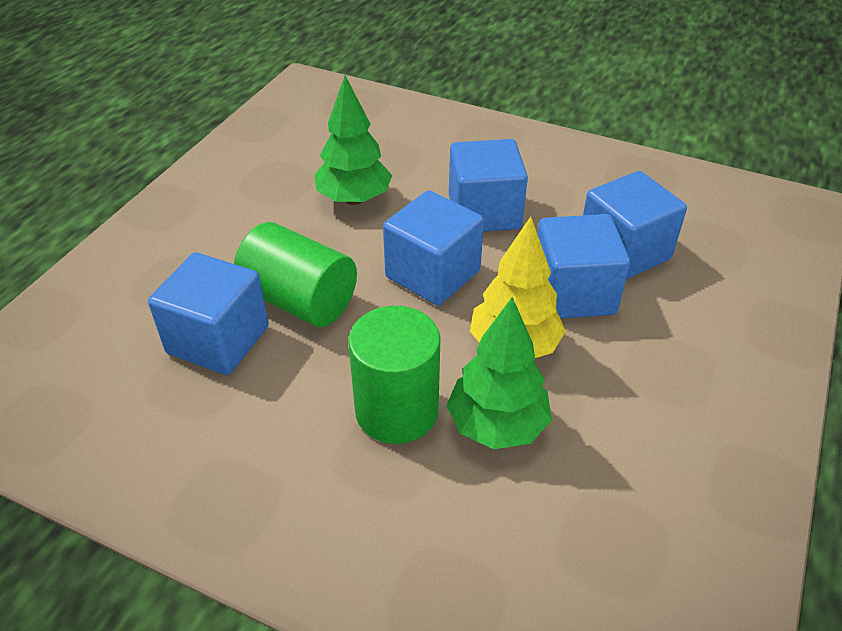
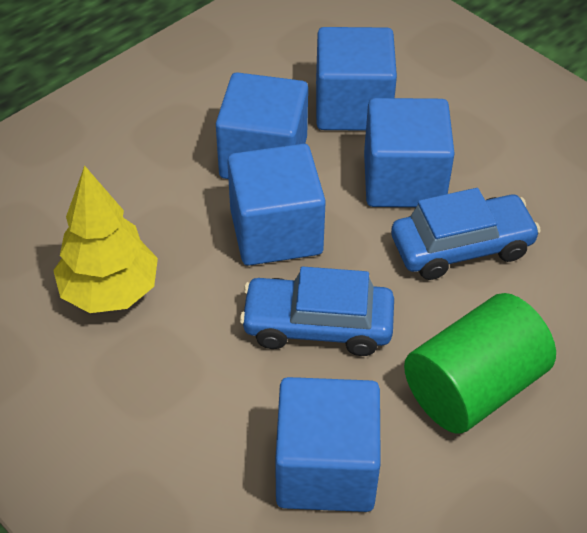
blue car: none = 0 -> [240,266,394,356] [391,188,541,280] = 2
green cylinder: [234,222,357,327] [348,306,441,444] = 2 -> [404,293,556,434] = 1
green tree: [315,76,392,205] [446,297,552,449] = 2 -> none = 0

